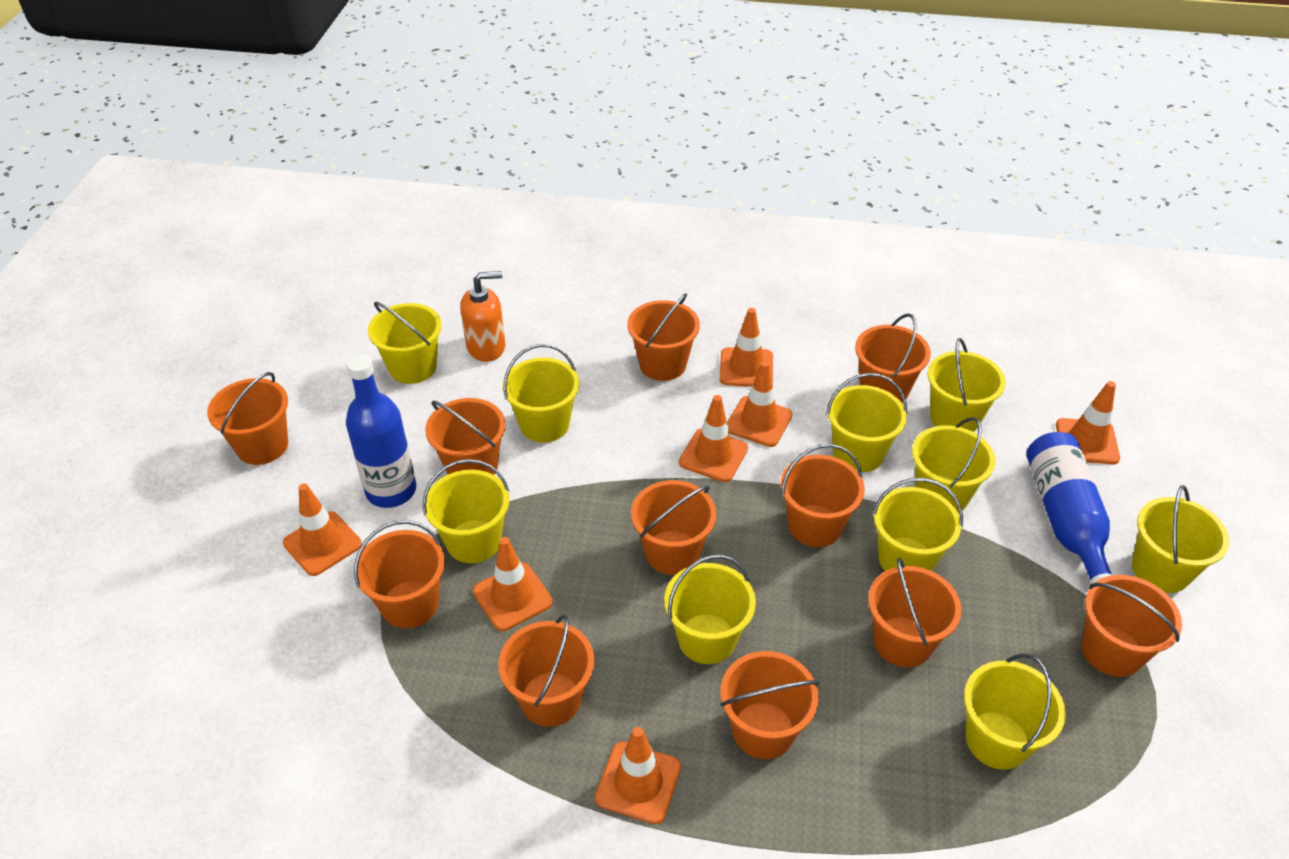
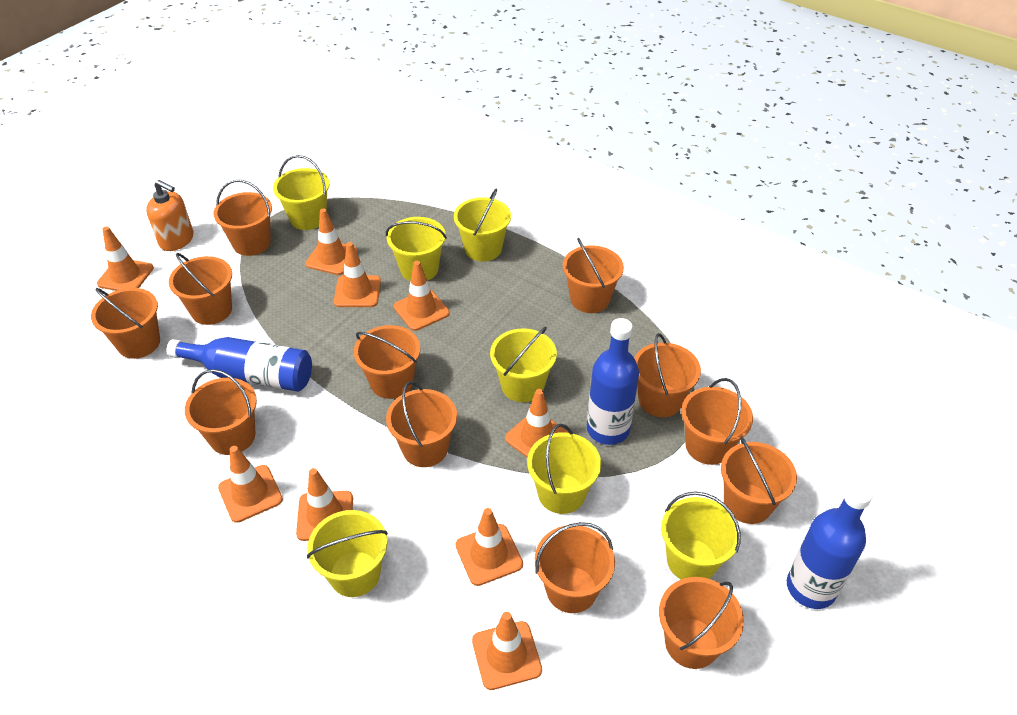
blue bottle: [346,354,416,508] [1026,432,1112,585] = 2 -> [166,337,312,392] [587,318,639,445] [787,482,873,609] = 3
orange bucket: [207,372,288,465] [354,520,445,629] [425,398,506,475] [498,614,594,727] [627,293,700,381] [631,480,716,575] [720,651,819,759] [780,444,865,547] [855,313,931,403] [868,558,961,667] [1081,575,1182,677] = 11 -> [91,288,160,359] [169,253,232,325] [185,369,257,455] [214,180,272,256] [354,325,420,399] [386,381,457,467] [535,522,615,613] [563,238,624,313] [634,333,701,417] [659,577,744,669] [681,378,753,465] [721,437,797,524] = 12
orange traffic cone: [283,483,362,576] [473,537,553,631] [595,727,681,824] [679,395,748,482] [720,308,773,387] [727,361,793,447] [1056,381,1120,464] = 7 -> [97,227,154,291] [218,446,283,523] [296,468,353,541] [305,209,358,275] [334,242,381,307] [394,261,450,331] [456,508,523,586] [472,612,542,690] [505,389,569,458] = 9
yellow bucket: [368,302,442,384] [423,459,509,563] [502,344,579,443] [664,555,756,664] [826,373,907,472] [872,478,963,571] [912,417,995,513] [928,338,1006,432] [964,653,1066,770] [1132,485,1229,593] = 10 -> [273,155,330,230] [307,510,388,597] [386,217,447,281] [454,189,511,261] [490,326,557,402] [527,424,601,514] [661,491,741,579] = 7

